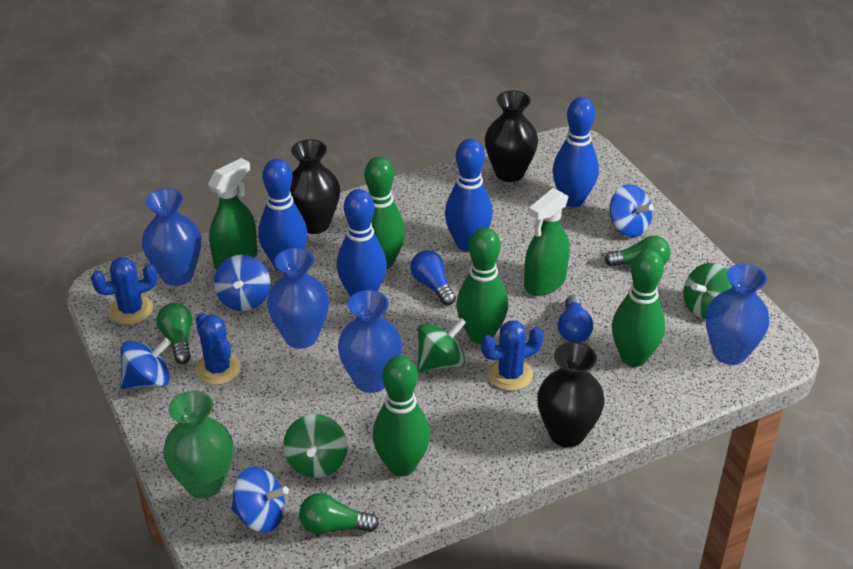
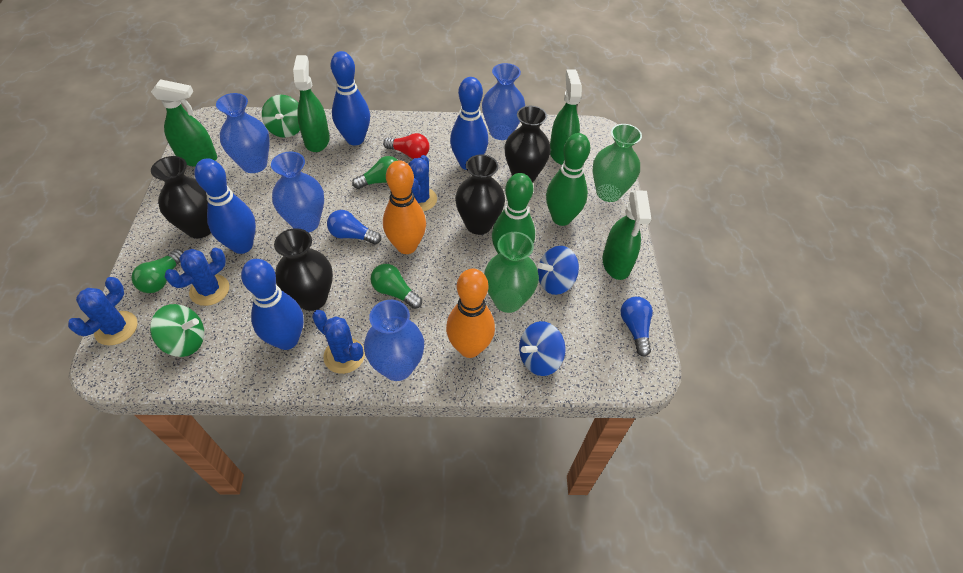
black vase: [290,139,340,234] [485,90,538,182] [537,342,605,447] = 3 -> [151,156,211,238] [274,228,333,311] [455,154,505,235] [504,106,551,182] = 4
blue cactus: [91,257,157,325] [195,313,241,385] [481,321,544,391] = 3 -> [68,277,137,345] [165,248,229,306] [312,310,365,374] [408,155,437,211] = 4
blue spinning top: [120,338,171,389] [214,255,270,311] [231,467,289,533] [610,184,654,237] = 4 -> [519,321,566,376] [538,246,579,295] = 2
green bowling pin: [364,156,405,269] [372,355,430,477] [456,228,508,344] [612,249,665,367] = 4 -> [492,173,535,254] [546,133,590,226] = 2
green spinning top: [283,414,348,478] [418,318,466,372] [683,263,732,319] = 3 -> [150,304,204,357] [262,95,300,138] = 2
green spray bottle: [208,158,258,270] [524,188,570,296] = 2 -> [151,79,217,167] [293,55,330,152] [550,70,582,165] [602,190,651,280] = 4
green vase: [163,391,234,499] = 1 -> [484,232,539,313] [592,124,642,202] = 2
orange bowling pin: none = 0 -> [383,160,426,254] [446,268,495,358] = 2
red light bulb: none = 0 -> [383,133,429,159] = 1

